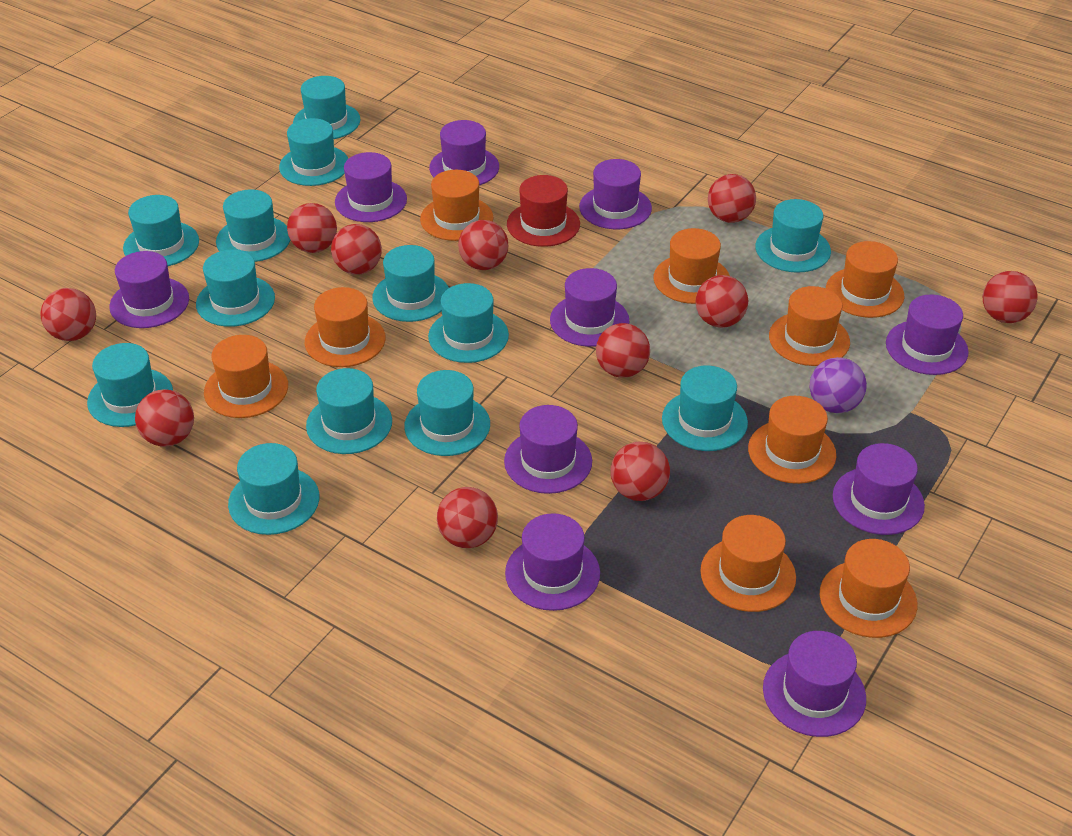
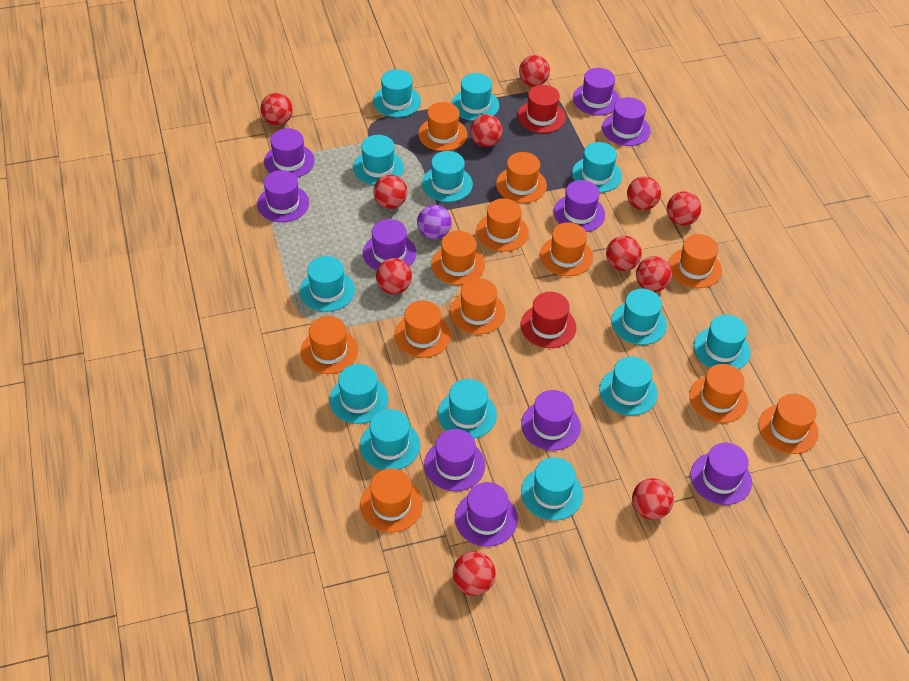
orange hat: [204,335,288,418] [305,287,386,367] [420,170,493,241] [654,228,730,304] [700,515,796,612] [748,396,836,484] [769,286,850,366] [820,539,917,638] [826,241,904,318] = 9 -> [301,316,358,374] [360,468,423,532] [394,300,451,358] [418,102,467,151] [431,231,485,285] [450,278,506,334] [476,198,529,252] [496,152,547,203] [540,222,593,276] [668,234,722,288] [689,364,748,423] [759,394,818,454] = 12
red hat: [507,175,580,247] = 1 -> [517,85,566,133] [520,292,576,348] = 2

